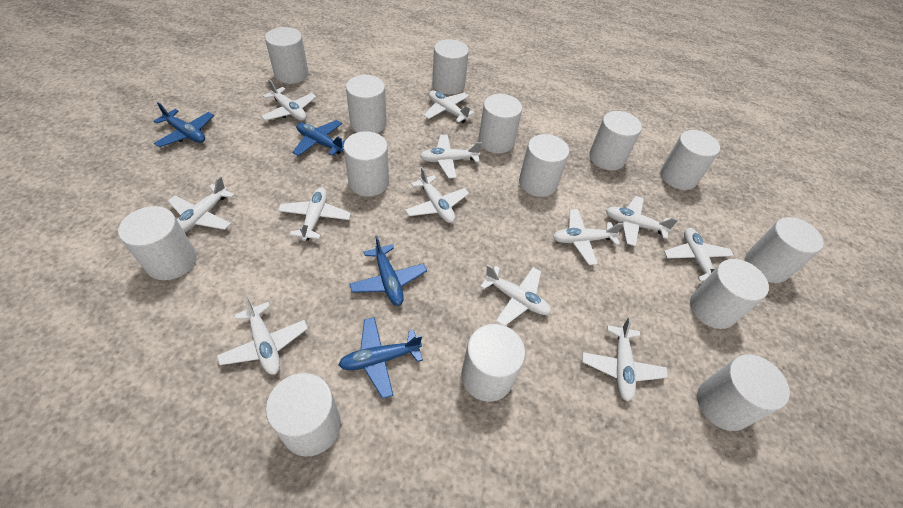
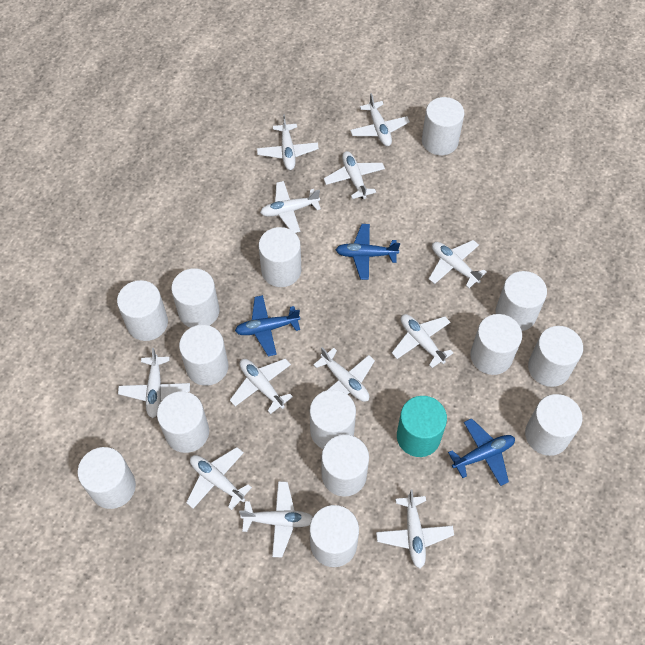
blue plane: [154,103,214,147] [292,120,346,156] [339,317,423,399] [349,236,427,306] = 4 -> [235,295,300,356] [336,224,400,280] [448,418,515,486] = 3
turquoise cylinder: none = 0 -> [397,396,447,457] = 1

